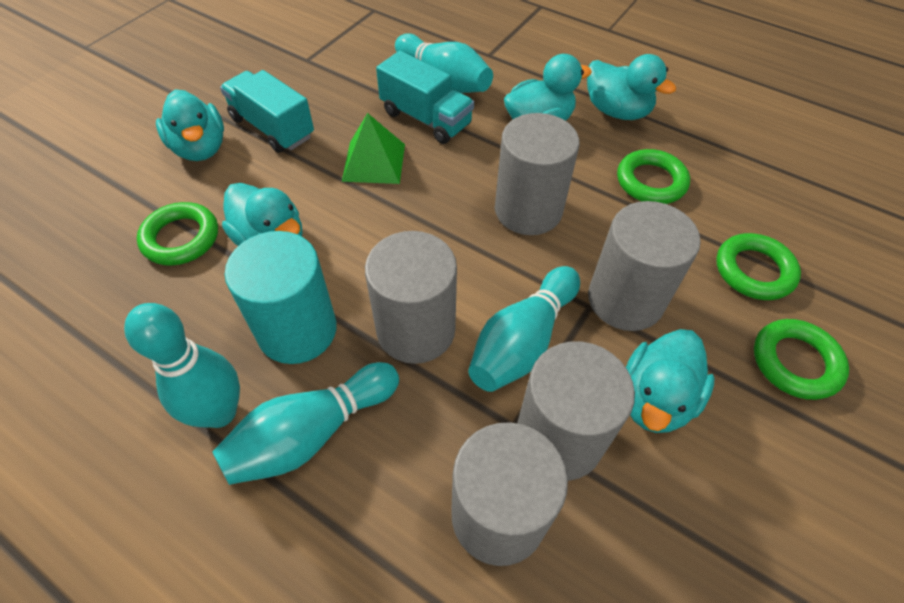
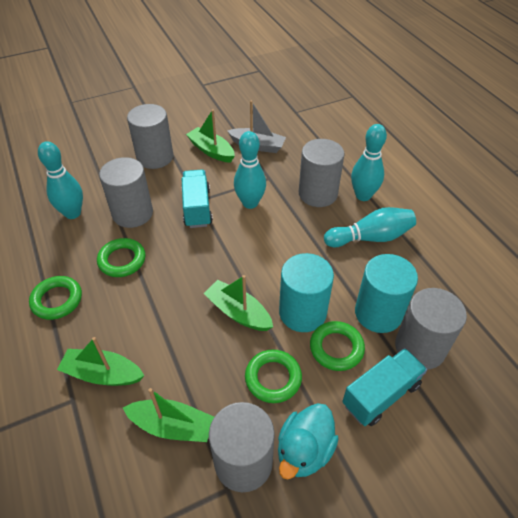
green boat: none = 0 -> [57,337,144,386] [123,388,214,442] [186,109,235,163] [204,275,273,331] = 4
green pyramid: [342,113,405,184] = 1 -> none = 0
grey boat: none = 0 -> [228,101,286,153] = 1
turquoise cylinder: [224,231,337,364] = 1 -> [279,253,334,332] [355,254,418,333] = 2
turquoise duck: [156,89,224,161] [222,183,302,246] [504,54,592,121] [587,54,676,120] [626,329,715,433] = 5 -> [278,403,339,479] = 1

